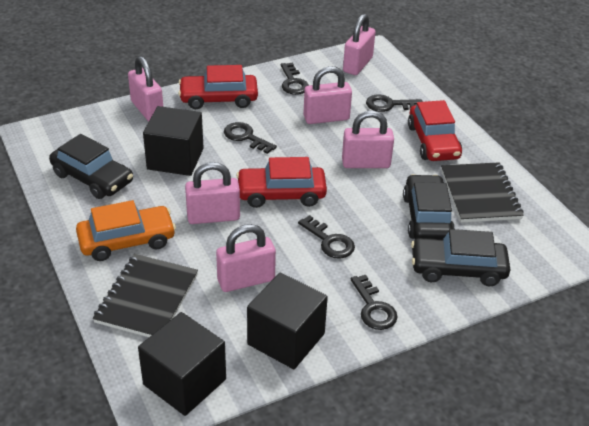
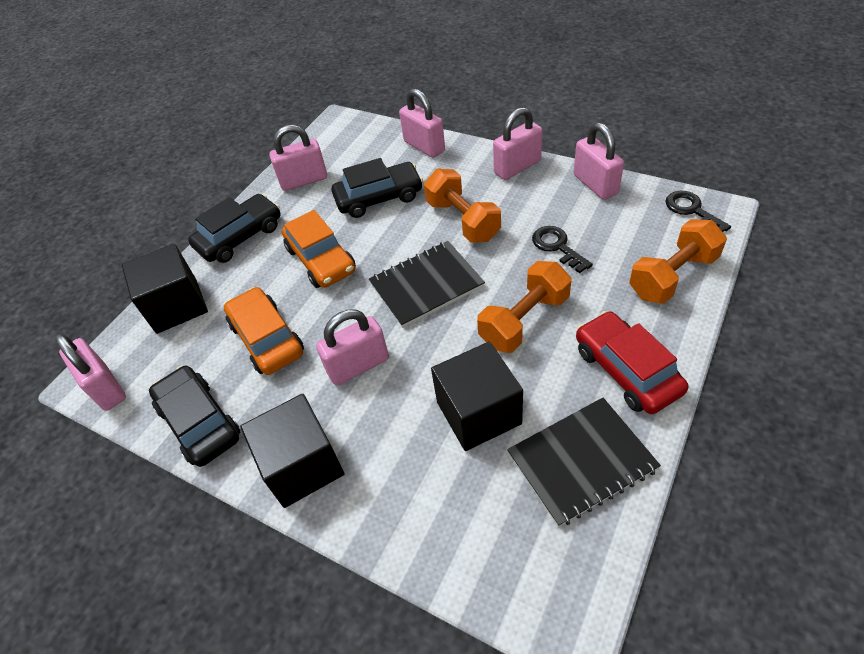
black key: [224,122,277,154] [280,63,309,95] [298,215,355,259] [351,275,398,330] [366,95,423,112] = 5 -> [532,226,593,273] [665,191,731,232] = 2
orange car: [76,200,176,261] = 1 -> [224,287,304,375] [282,210,356,288] = 2
orange dumbbell: none = 0 -> [424,169,501,243] [477,261,571,353] [629,219,727,304] = 3
red car: [178,65,258,109] [236,157,327,208] [408,100,462,161] = 3 -> [576,311,688,414] = 1

